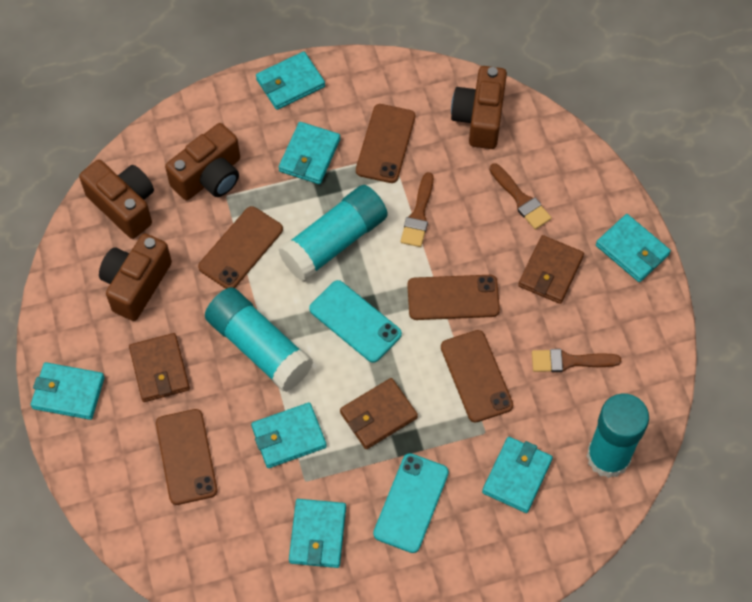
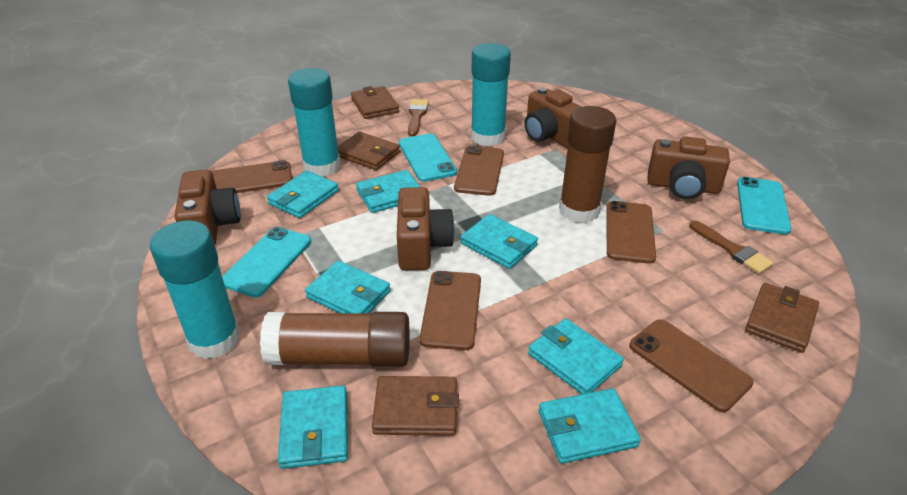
brown brush: [401,172,434,247] [489,163,552,230] [532,349,621,372] = 3 -> [408,99,429,136] [689,221,774,274] = 2
brown glue stick: none = 0 -> [260,312,410,367] [559,106,616,223] = 2
brown wallet: [129,333,190,402] [340,378,418,449] [518,235,584,304] = 3 -> [338,132,400,170] [351,86,399,119] [372,376,459,436] [745,283,819,353] = 4
turquoise phone: [309,280,402,363] [373,453,449,553] = 2 -> [222,227,311,297] [399,134,457,182] [737,177,791,234] = 3

